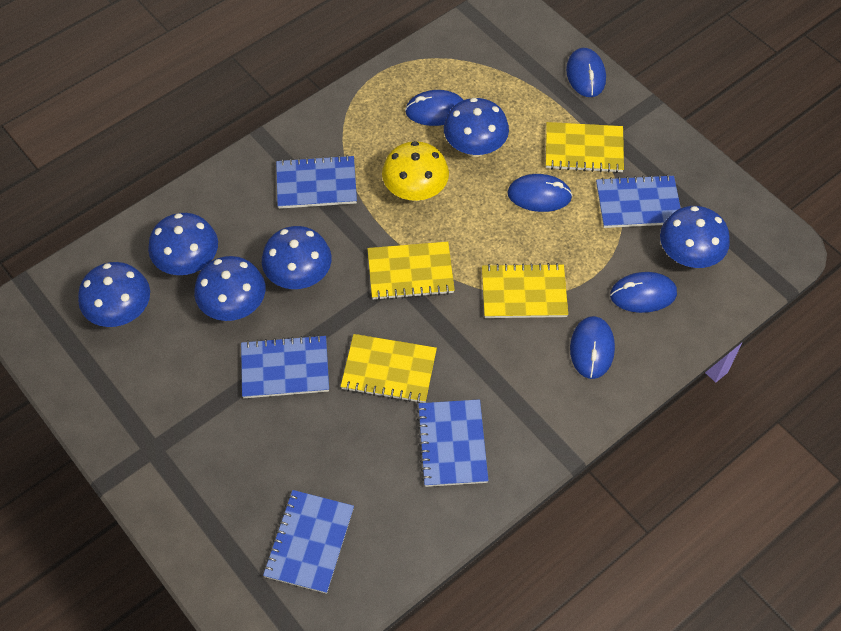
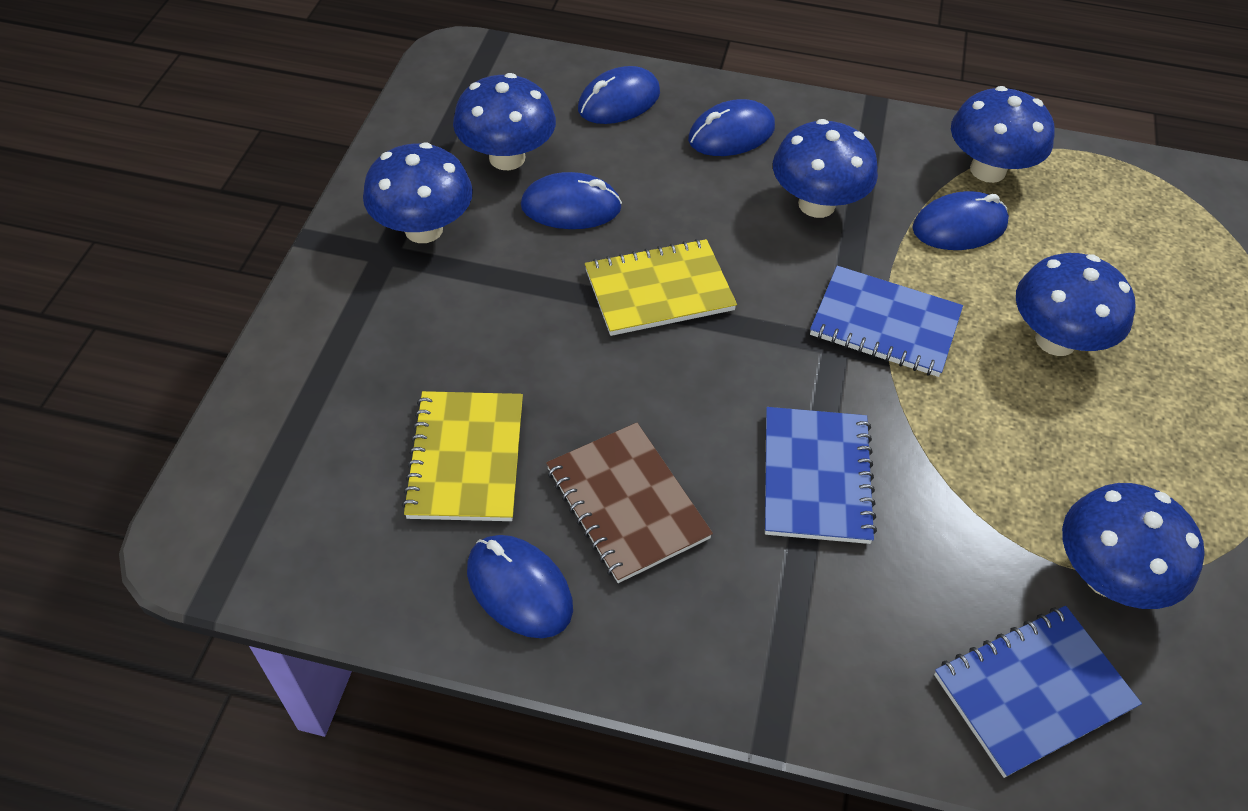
blue notebook: [241,335,329,398] [263,490,354,594] [276,155,357,209] [417,399,489,487] [596,174,681,228] = 5 -> [765,407,877,544] [810,266,963,377] [934,606,1142,778] = 3
brown notebook: none = 0 -> [546,423,713,583] = 1
yellow mushroom: [382,141,449,201] = 1 -> none = 0
yellow notebook: [341,334,437,403] [368,242,455,300] [482,263,568,318] [546,122,624,173] = 4 -> [402,391,523,521] [585,239,737,336] = 2

